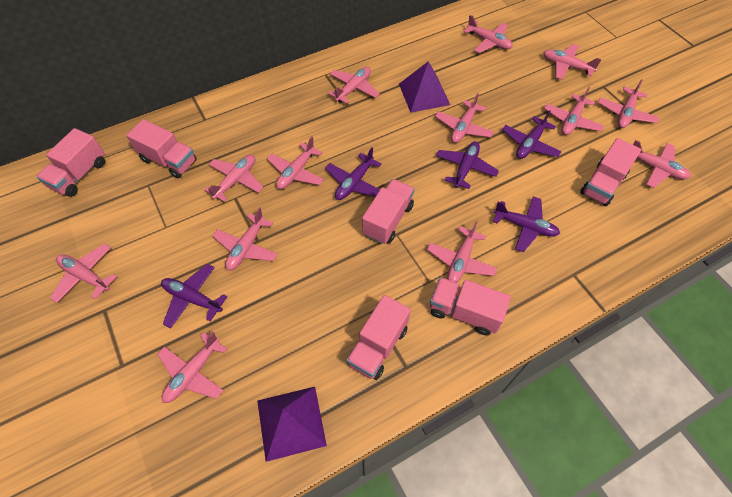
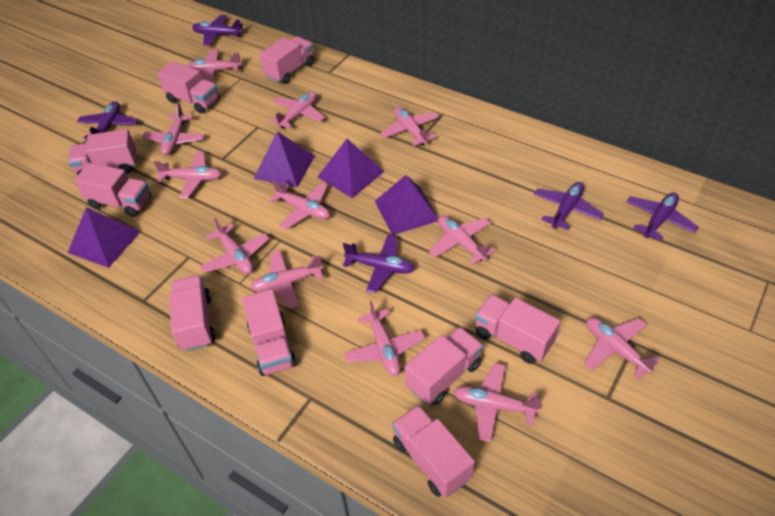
pink plane: [50,243,117,303] [157,332,227,403] [204,155,263,202] [213,207,277,271] [267,137,324,189] [328,67,380,104] [427,221,497,283] [435,93,494,143] [464,15,513,53] [543,44,602,80] [544,87,604,135] [598,79,659,128] [633,140,691,188] = 13 -> [142,103,205,155] [154,152,222,198] [186,49,242,82] [200,218,270,274] [250,250,324,309] [269,180,330,229] [270,92,325,129] [344,301,425,376] [380,107,439,146] [429,216,495,265] [453,363,542,442] [584,317,660,379] = 12
pink truck: [37,128,105,197] [126,119,197,178] [347,295,411,380] [362,179,415,244] [430,277,511,336] [580,138,641,206] = 6 -> [68,129,137,176] [74,163,151,217] [157,61,220,114] [169,275,216,351] [242,289,297,376] [259,36,314,84] [392,405,475,498] [405,327,483,405] [475,294,560,364] = 9
purple pyramid: [257,387,327,462] [399,61,450,113] = 2 -> [68,207,141,268] [254,131,315,188] [318,139,384,198] [375,175,438,235] = 4

